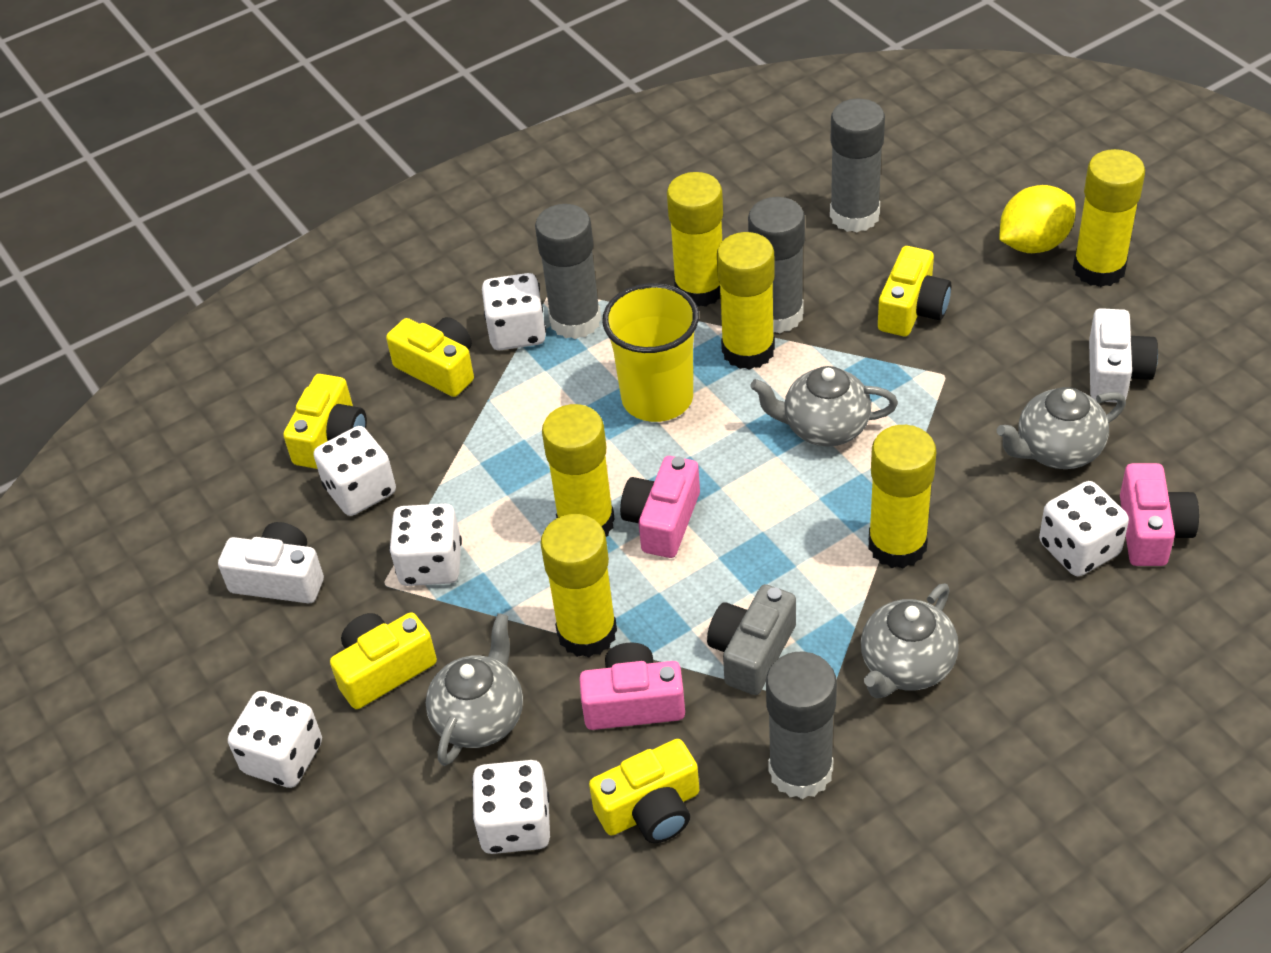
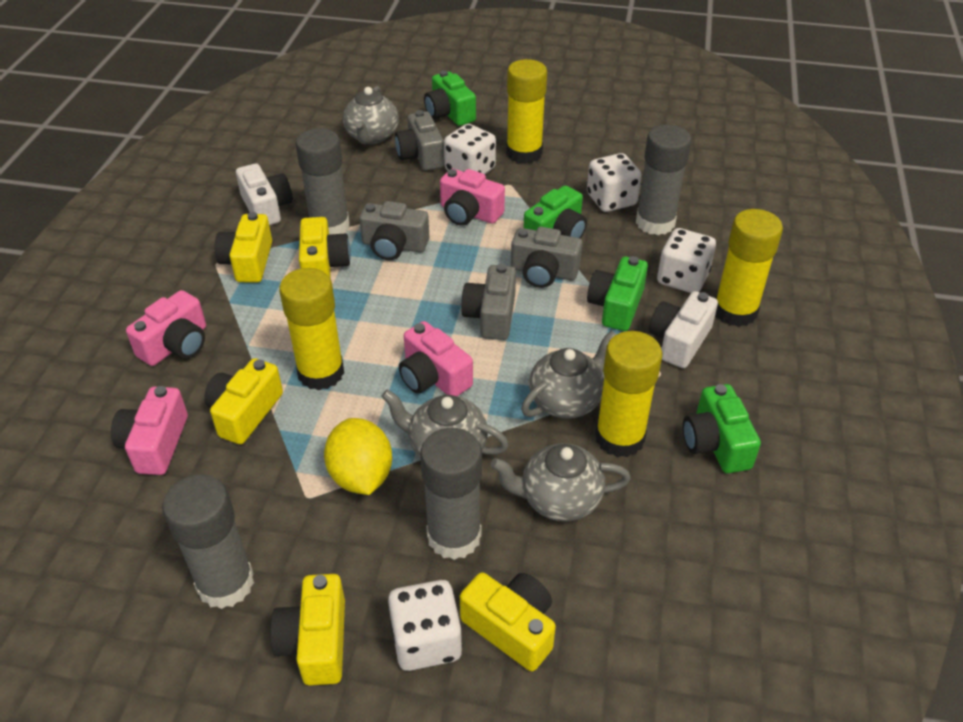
green camera: none = 0 -> [424,71,476,126] [523,186,587,238] [587,256,648,331] [683,384,761,473] = 4
grey camera: [707,584,796,695] = 1 -> [359,201,429,260] [395,110,445,171] [461,264,516,340] [511,227,582,288] = 4
pink camera: [579,643,685,730] [620,456,700,558] [1120,463,1199,566] = 3 -> [111,386,188,475] [126,290,206,366] [399,321,473,396] [440,169,505,226] = 4
white dice: [228,691,322,788] [314,426,396,516] [389,504,462,586] [472,760,550,854] [482,273,546,350] [1039,481,1129,576] = 6 -> [388,580,462,671] [444,124,496,174] [587,153,642,212] [657,228,716,293] = 4
yellow cup: [602,283,699,422] = 1 -> none = 0
yellow glue stick: [540,514,617,658] [542,404,615,537] [667,172,723,307] [717,232,775,370] [868,425,936,568] [1073,149,1145,287] = 6 -> [279,268,344,390] [506,59,547,164] [595,331,662,457] [715,209,783,327] = 4

